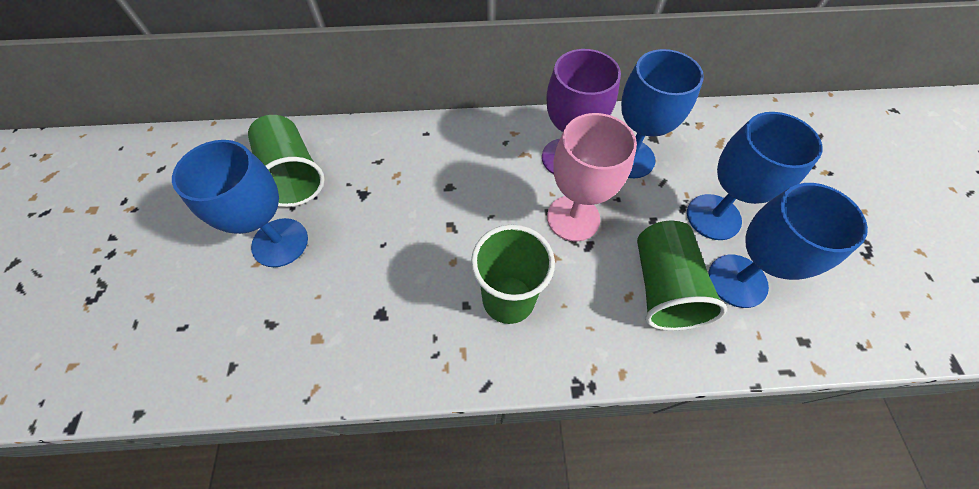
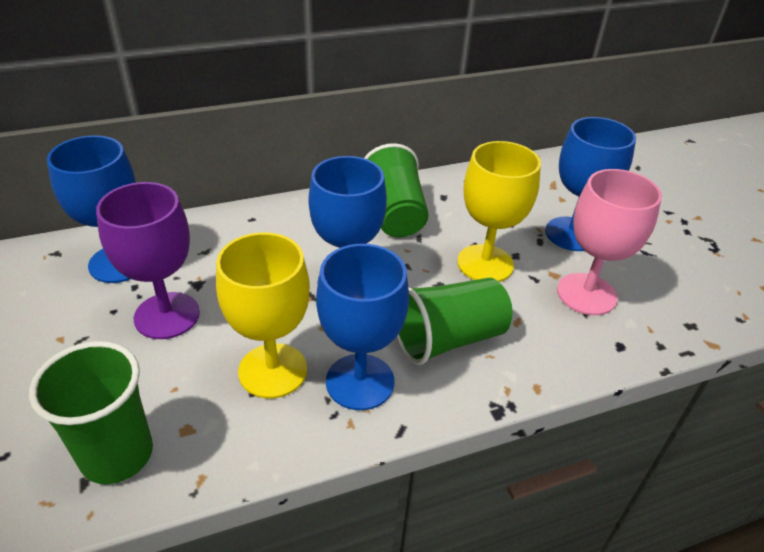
yellow goblet: none = 0 -> [216,232,310,398] [457,141,541,282] = 2

